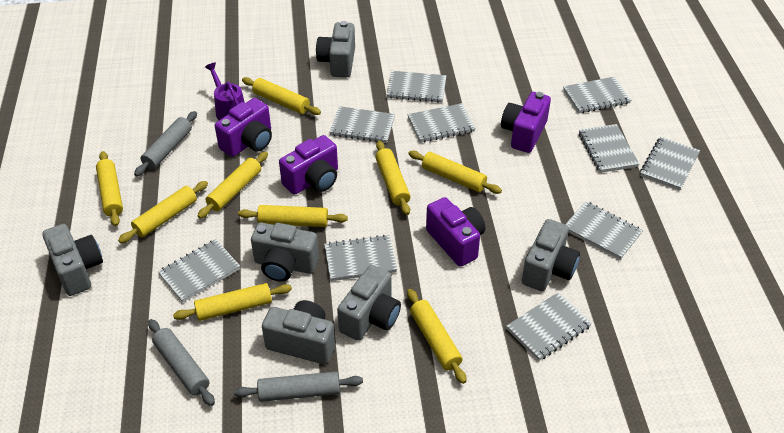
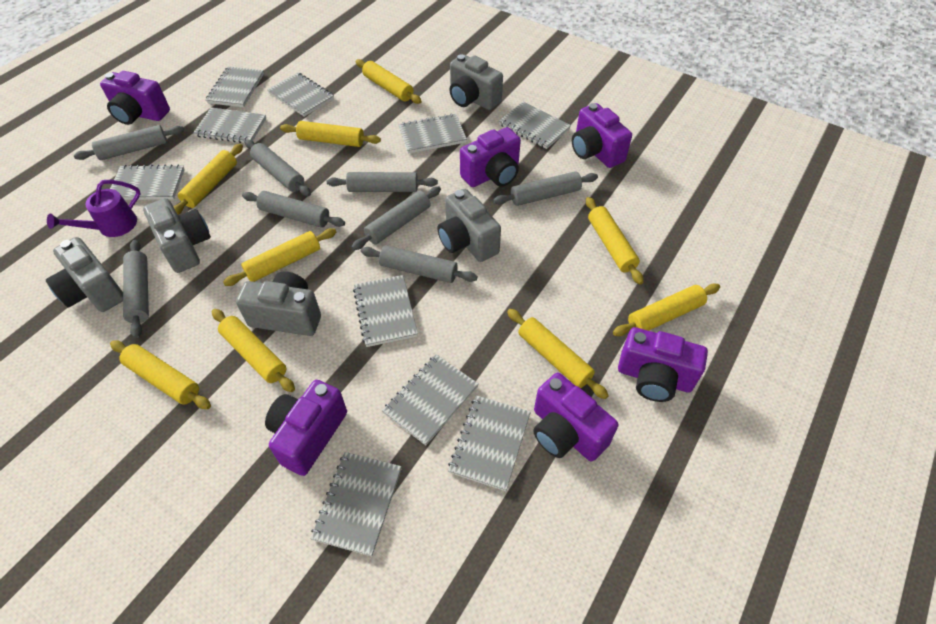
grey camera: [42,224,103,296] [251,223,319,282] [262,300,335,364] [316,21,355,77] [337,265,401,341] [522,219,580,291] = 6 -> [46,237,123,312] [143,198,211,273] [236,271,321,336] [437,189,501,262] [449,54,503,110] = 5
grey rolling pin: [134,111,197,176] [148,319,215,406] [234,371,363,402] = 3 -> [74,125,184,160] [123,240,149,338] [242,191,345,228] [245,140,311,196] [327,172,438,192] [351,186,441,250] [361,245,478,283] [493,171,598,206] = 8
purple camera: [215,98,272,157] [279,135,338,195] [426,197,485,267] [501,92,551,153] = 4 -> [100,71,170,125] [265,380,347,476] [460,127,521,187] [533,373,618,461] [572,103,632,168] [618,327,708,402] = 6

